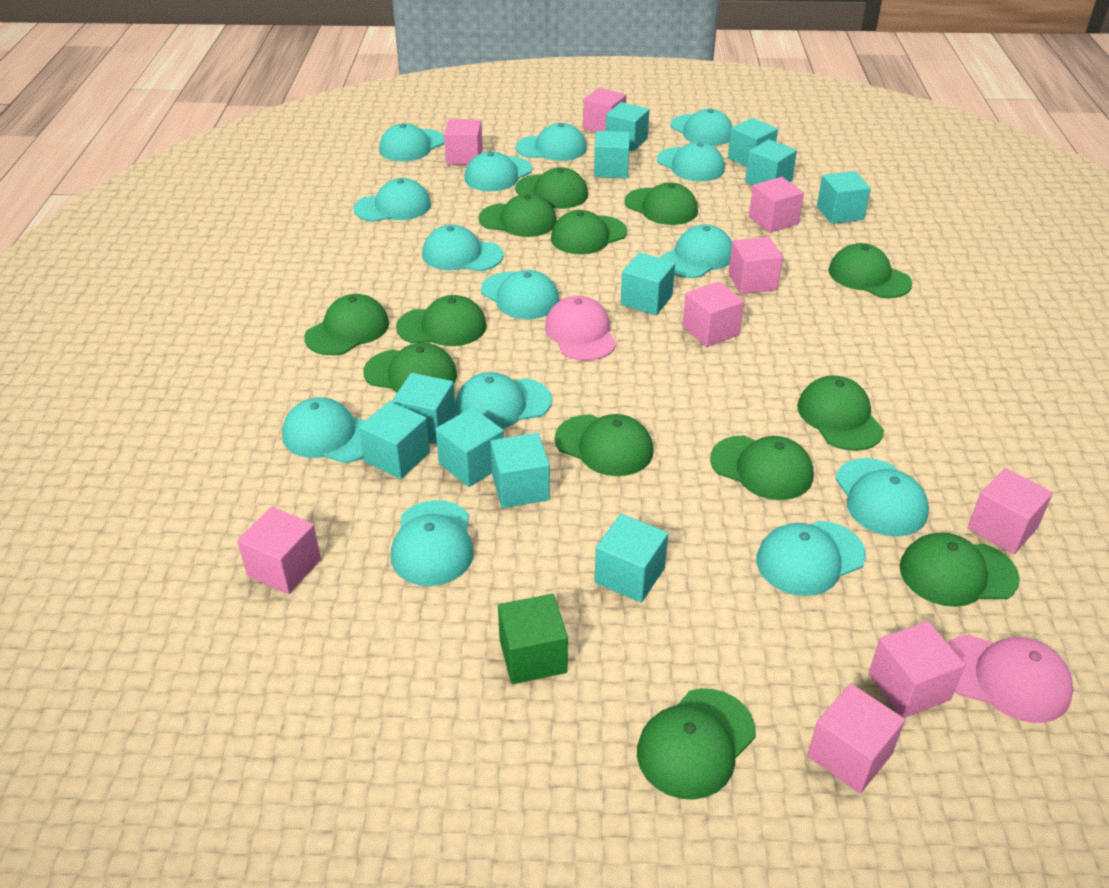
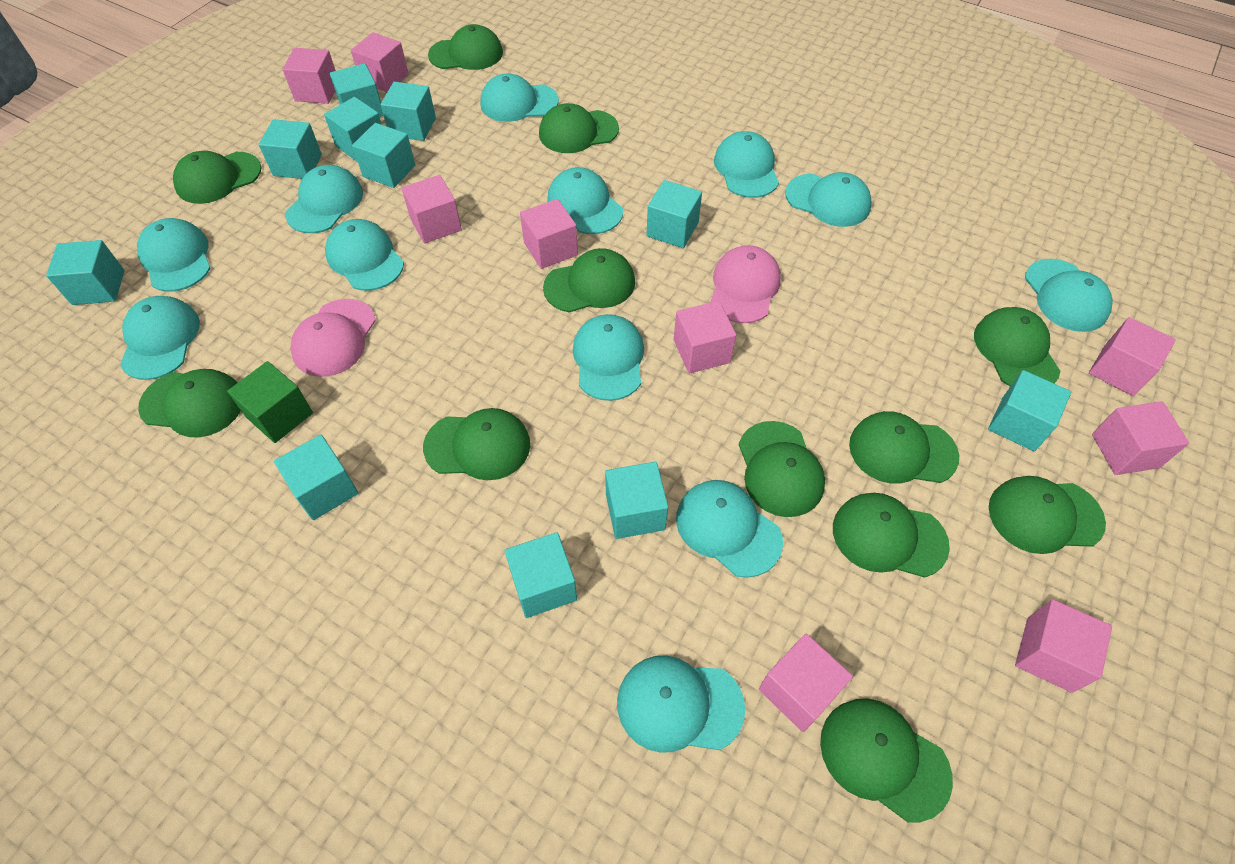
green cap: [304,294,389,355] [364,343,457,392] [396,295,487,346] [479,193,557,237] [515,167,588,209] [551,210,627,255] [555,414,653,476] [624,182,698,225] [637,688,756,800] [710,435,813,500] [797,375,884,451] [828,243,912,298] [899,532,1020,607] = 13 -> [138,369,241,438] [173,151,262,204] [423,408,530,480] [428,24,503,70] [539,103,619,153] [543,248,635,312] [739,421,825,517] [820,698,953,823] [833,493,950,578] [849,411,959,484] [974,307,1060,387] [989,476,1106,554] = 12
turquoise cap: [282,397,366,463] [354,178,431,222] [379,123,445,162] [391,500,474,586] [422,225,504,271] [455,372,552,429] [464,151,532,191] [481,270,560,319] [515,123,587,161] [657,142,725,181] [661,224,732,278] [670,109,733,146] [756,521,866,596] [835,458,929,537] = 14 -> [120,296,200,380] [137,218,211,292] [285,165,363,233] [325,219,404,291] [480,73,559,122] [547,167,623,234] [573,314,644,401] [617,656,745,753] [676,480,783,578] [714,131,779,198] [785,172,872,227] [1025,259,1113,332] = 12

